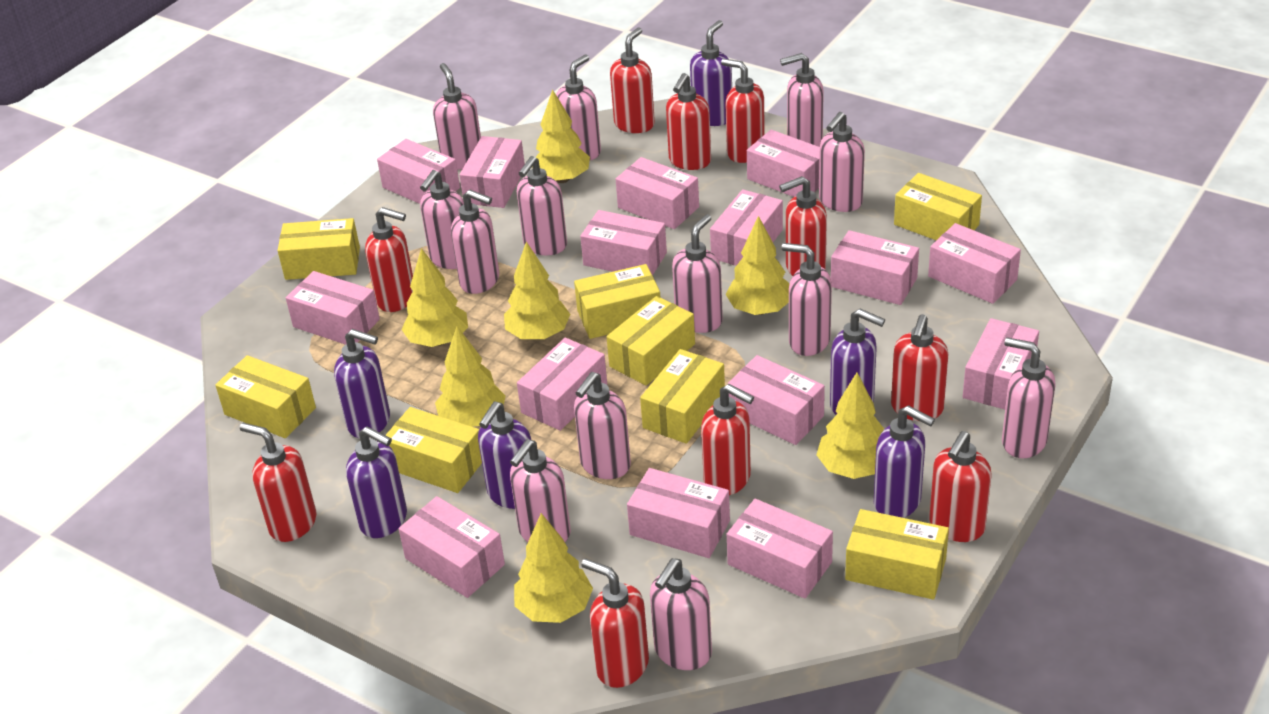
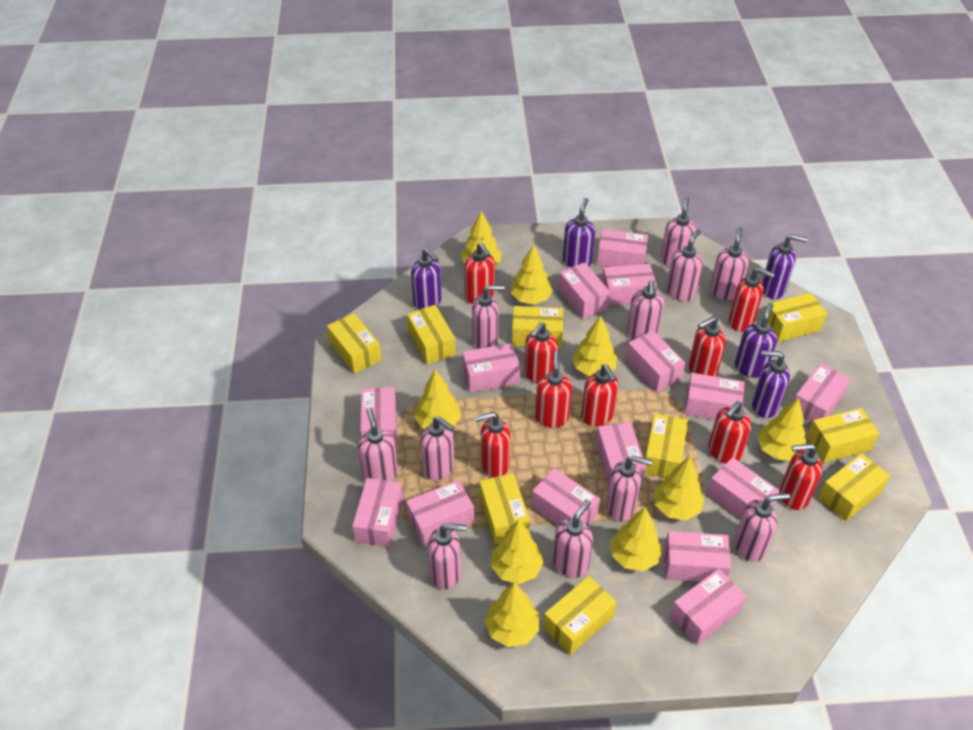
pink soap dispenser: [420,170,464,269] [433,63,481,170] [451,190,499,294] [510,439,571,542] [517,156,567,255] [556,54,601,160] [574,372,631,479] [650,558,712,670] [672,214,723,333] [780,53,824,147] [782,243,832,356] [819,112,865,212] [1002,337,1056,458] = 13 -> [358,408,398,481] [421,416,454,481] [428,523,466,589] [472,285,505,349] [553,500,593,578] [606,456,652,522] [627,280,664,339] [660,197,697,267] [666,229,703,301] [710,227,749,300] [734,493,790,562] = 11
purple soap dispenser: [334,329,390,438] [346,426,407,538] [478,402,531,509] [690,20,732,126] [830,309,885,415] [874,405,935,518] = 6 -> [411,248,442,310] [563,198,595,267] [735,303,777,378] [752,350,790,418] [762,234,808,299] = 5
red soap dispenser: [240,423,317,542] [365,207,413,312] [581,558,649,688] [610,27,655,133] [666,73,711,170] [701,384,754,495] [721,59,765,163] [779,176,827,276] [891,314,948,421] [929,431,991,542] = 10 -> [464,243,495,304] [475,412,511,477] [524,322,558,384] [535,351,572,428] [581,364,619,426] [689,317,726,377] [708,401,751,464] [729,267,775,332] [780,443,823,510] = 9
yellow box: [215,355,316,438] [278,218,360,280] [385,407,482,493] [574,264,661,339] [607,296,695,386] [640,349,725,444] [845,509,949,600] [894,173,982,240] = 8 -> [327,313,381,374] [407,305,456,365] [479,473,530,544] [512,306,563,348] [543,576,617,655] [645,413,688,477] [767,293,827,342] [807,408,879,463] [818,453,890,521] = 9
yellow tree: [401,248,468,347] [435,326,506,427] [504,241,570,340] [514,513,593,623] [536,90,590,183] [726,216,790,315] [816,372,884,479] = 7 -> [414,369,461,429] [461,211,502,265] [485,582,539,647] [491,519,544,584] [511,244,553,305] [572,315,617,376] [611,507,663,571] [654,457,704,520] [758,398,806,461] = 9

